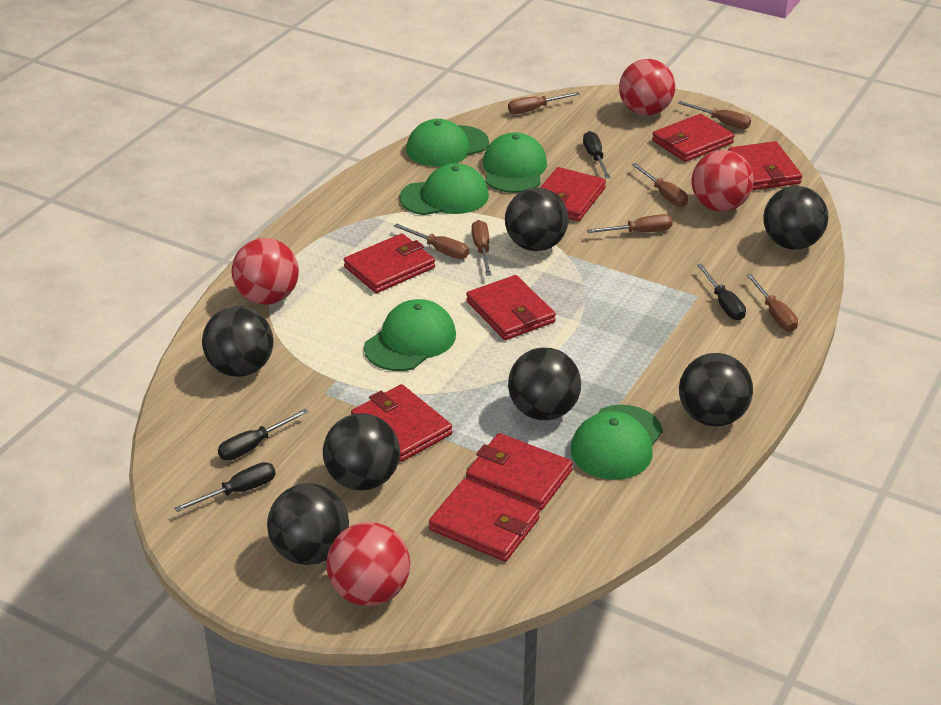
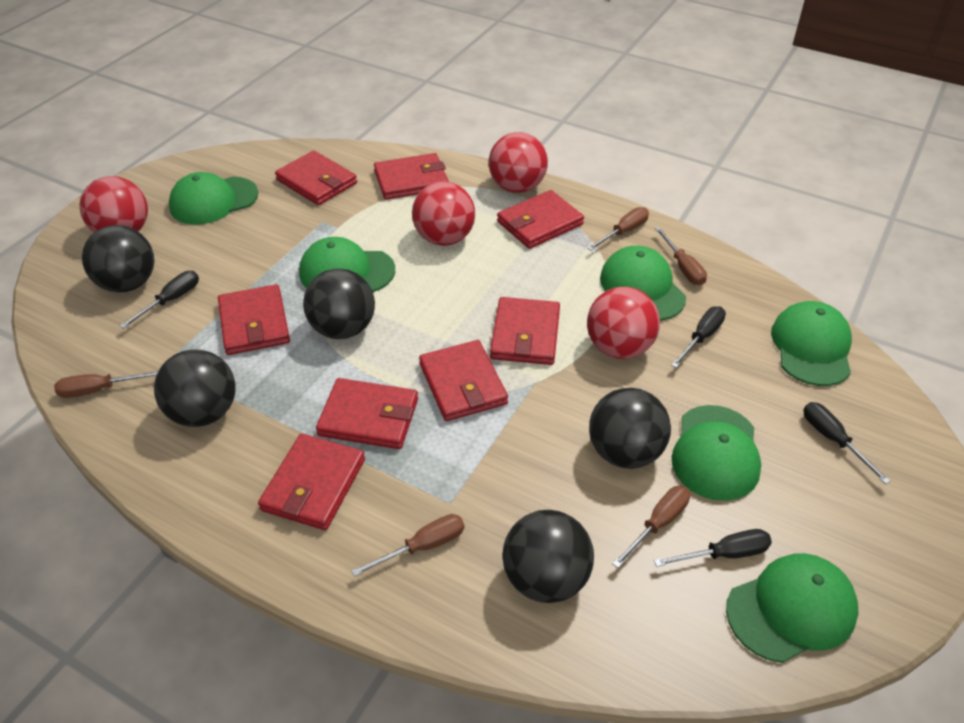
black ball: [202,306,274,377] [267,483,349,565] [323,413,400,490] [505,187,569,251] [508,348,581,420] [679,353,753,426] [763,186,828,249] = 7 -> [82,225,154,292] [154,349,235,427] [303,268,375,339] [503,510,594,603] [589,388,671,469] = 5
brown screwdriver: [394,223,469,259] [471,220,491,276] [508,92,580,114] [587,214,673,233] [631,163,688,207] [678,101,751,129] [746,274,798,331] = 7 -> [54,371,158,398] [351,514,464,577] [587,207,649,251] [612,486,690,568] [655,227,707,285] = 5
green cap: [364,299,456,371] [399,163,489,215] [406,119,489,167] [483,132,547,193] [571,405,663,480] = 5 -> [169,172,258,225] [299,237,395,292] [600,246,686,321] [672,405,761,501] [726,553,859,663] [771,301,852,386] = 6

